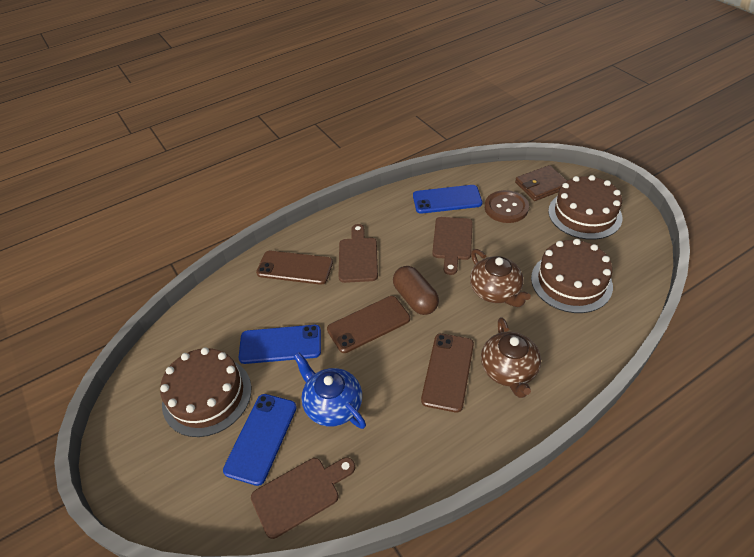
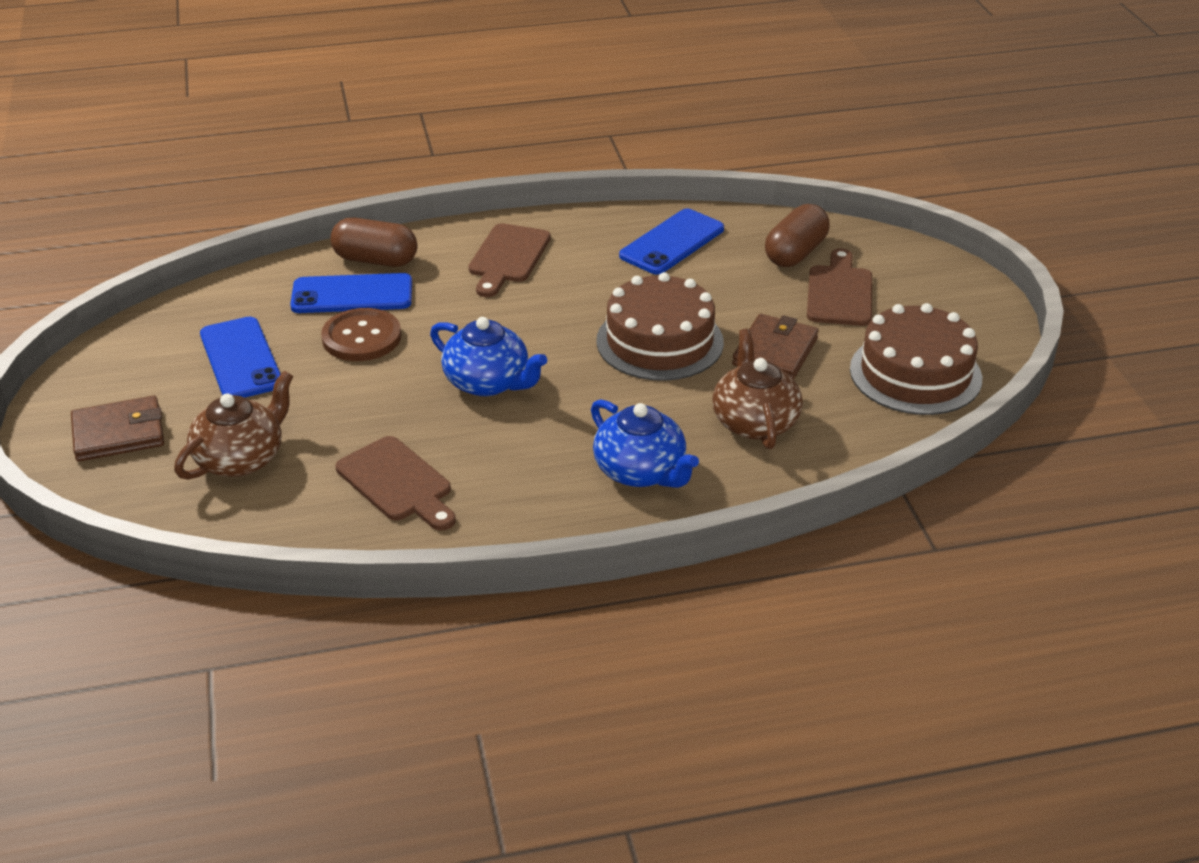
blue teapot: [293,353,366,429] = 1 -> [430,317,547,396] [591,399,699,488] = 2
brown cake: [160,347,251,437] [531,239,613,313] [548,175,622,240] = 3 -> [596,272,724,381] [850,303,982,415] = 2
brown capsule: [393,266,439,315] = 1 -> [330,218,417,267] [765,204,830,267] = 2
brown phone: [256,251,333,285] [327,296,410,353] [421,334,474,413] = 3 -> none = 0
brown wallet: [515,165,567,201] = 1 -> [71,395,164,462] [732,314,819,380] = 2

